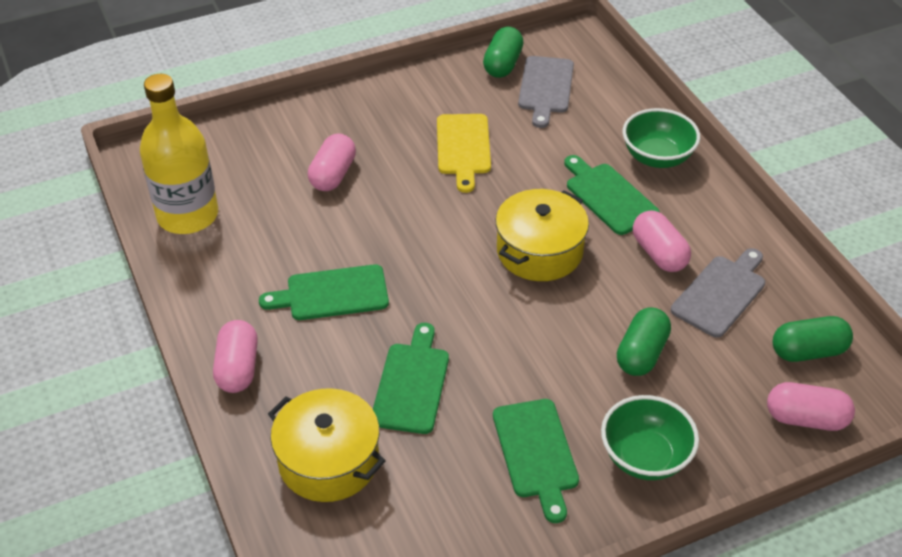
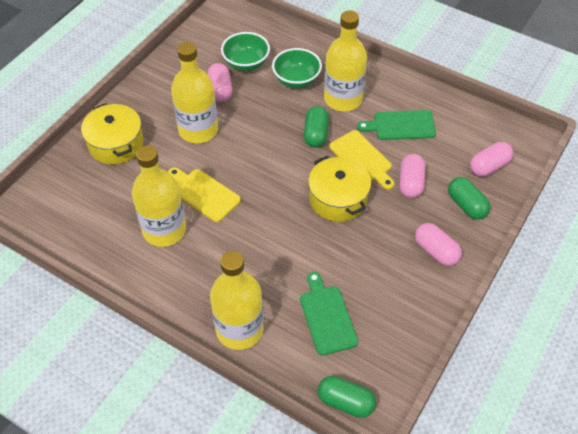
green cutting board: [259,264,389,320] [373,323,449,434] [493,399,579,523] [564,155,660,235] = 4 -> [300,272,358,355] [357,110,436,140] = 2
grey cutting board: [518,56,574,128] [671,248,765,338] = 2 -> none = 0
yellow bottle: [140,74,218,234] = 1 -> [132,145,186,247] [171,42,218,143] [210,251,264,350] [324,10,367,112] = 4
yellow cutting board: [437,114,491,193] = 1 -> [168,167,241,222] [330,130,395,190] = 2

